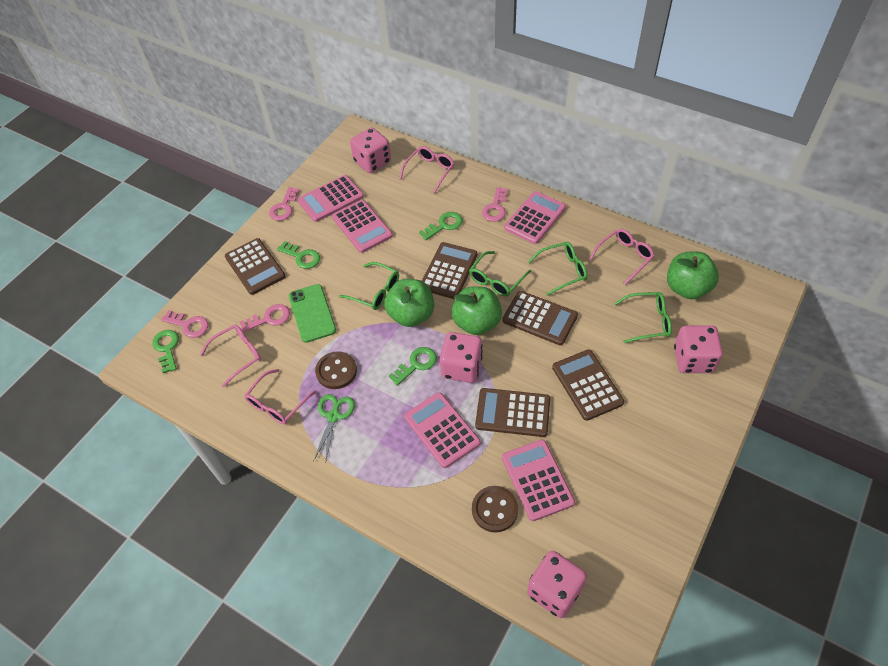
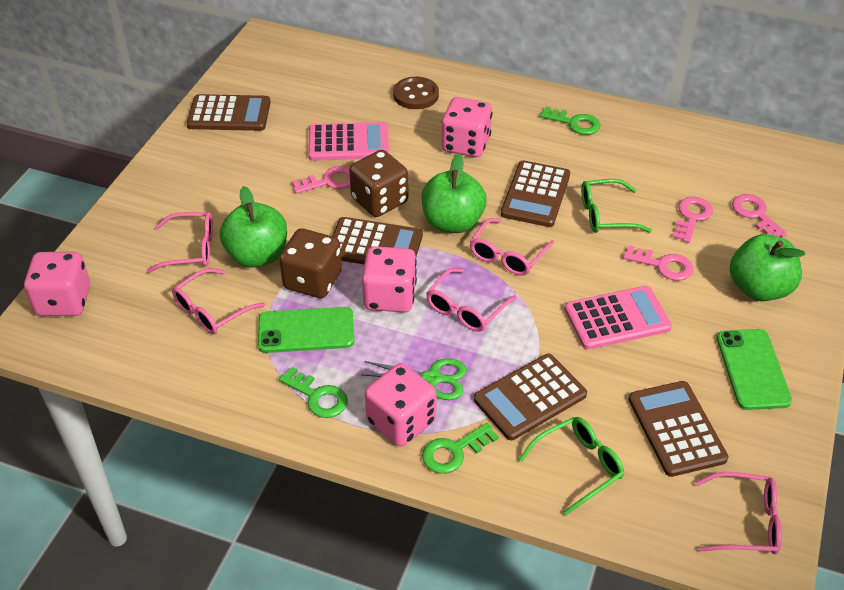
brown button: [315,351,357,389] [472,486,518,532] = 2 -> [393,77,439,109] = 1
brown dice: none = 0 -> [279,228,342,298] [349,150,408,217] = 2
green glasses: [339,262,399,310] [469,251,531,297] [528,242,587,296] [614,292,672,343] = 4 -> [519,417,624,515] [581,179,652,233] = 2
green key: [152,330,179,373] [277,241,320,269] [389,347,437,386] [419,212,463,240] = 4 -> [279,367,348,418] [422,423,499,474] [540,107,600,135] = 3
green phone: [289,284,336,343] = 1 -> [258,307,354,353] [717,329,792,410] = 2
pink calculator: [297,175,364,222] [332,200,393,253] [404,392,480,468] [502,440,575,521] [504,191,566,244] = 5 -> [308,122,389,161] [564,286,672,350] = 2
pink glasses: [200,324,261,387] [244,369,316,424] [399,146,455,194] [589,229,655,285] = 4 -> [147,212,213,273] [172,268,265,334] [426,268,517,332] [470,218,554,276] [695,472,782,554] = 5

